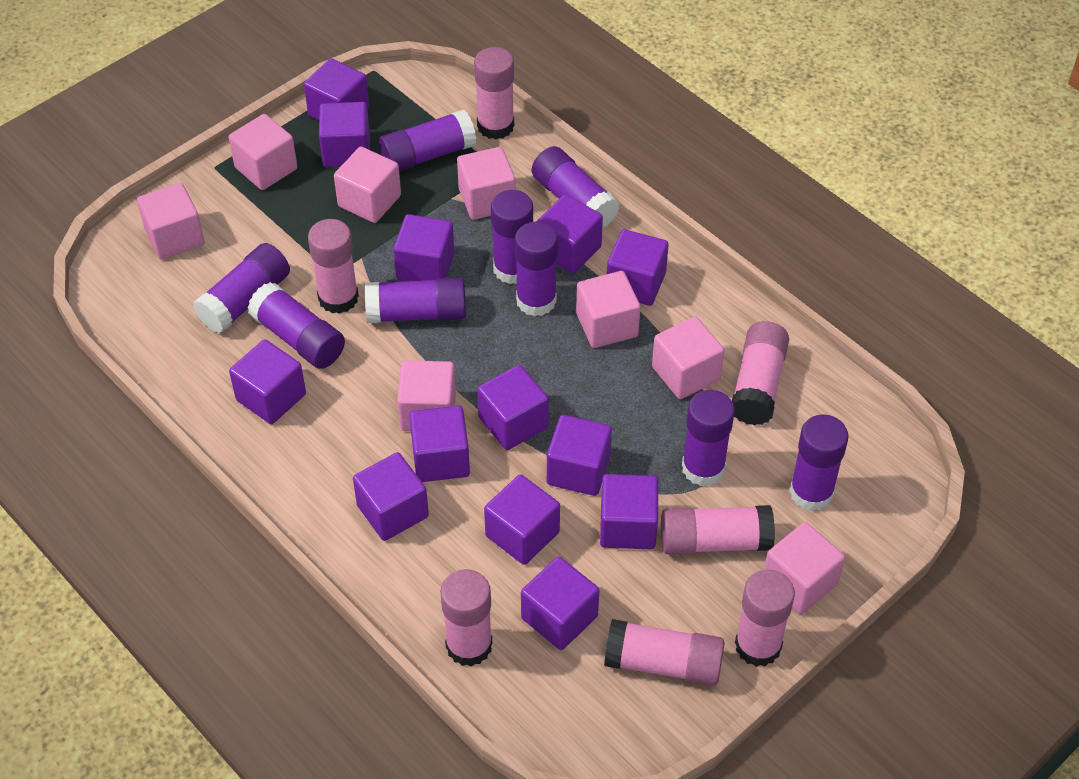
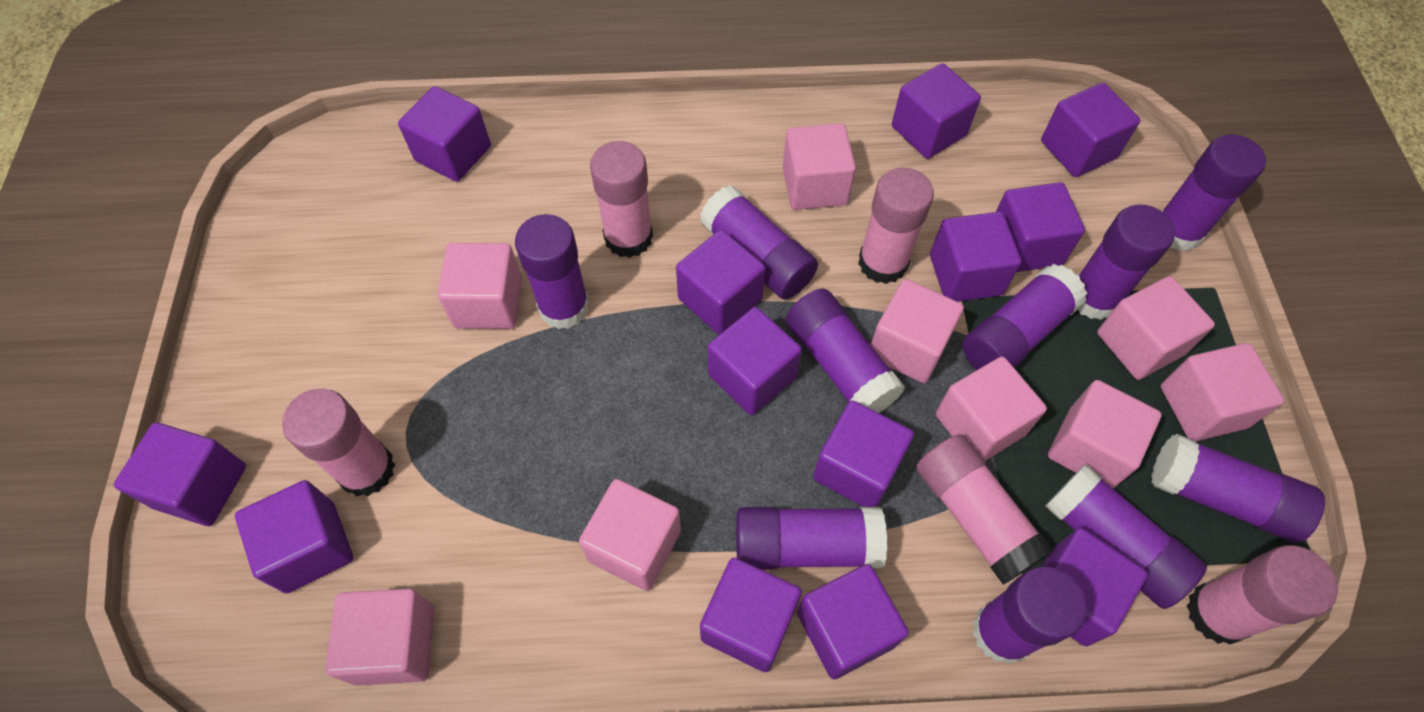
pink cube: [137,183,204,259] [229,114,298,190] [334,147,401,223] [397,360,456,431] [457,147,516,220] [576,271,640,348] [652,316,724,399] [764,522,845,614] = 8 -> [325,589,435,686] [437,243,522,329] [579,479,681,591] [783,123,856,210] [871,279,964,383] [936,357,1047,461] [1048,380,1162,488] [1097,276,1215,380] [1161,343,1284,441] = 9
pink glue stick: [308,219,359,314] [440,569,492,667] [474,47,514,139] [604,619,725,686] [661,505,775,555] [732,321,789,425] [735,570,795,667] = 7 -> [282,389,395,496] [590,141,653,258] [858,168,934,284] [916,434,1054,584] [1187,545,1338,644] = 5
purple glue stick: [193,243,290,334] [247,282,345,369] [365,277,466,323] [378,110,476,172] [491,190,533,284] [515,221,558,317] [532,146,619,229] [682,390,735,486] [789,414,849,511] = 9 -> [515,214,589,329] [700,185,818,299] [736,507,887,570] [786,288,905,413] [962,264,1087,370] [972,566,1087,664] [1045,464,1207,609] [1078,204,1175,320] [1151,434,1325,543] [1162,134,1266,251] = 10

